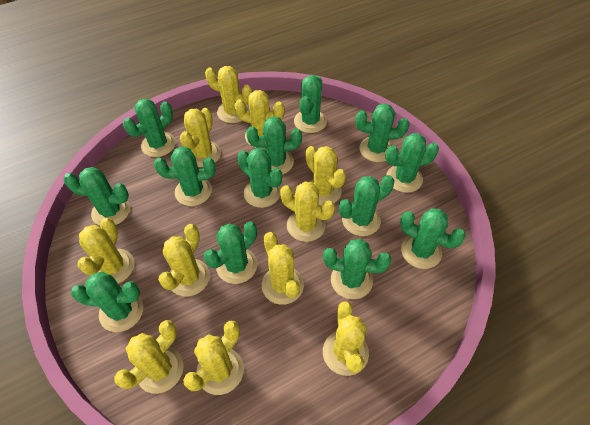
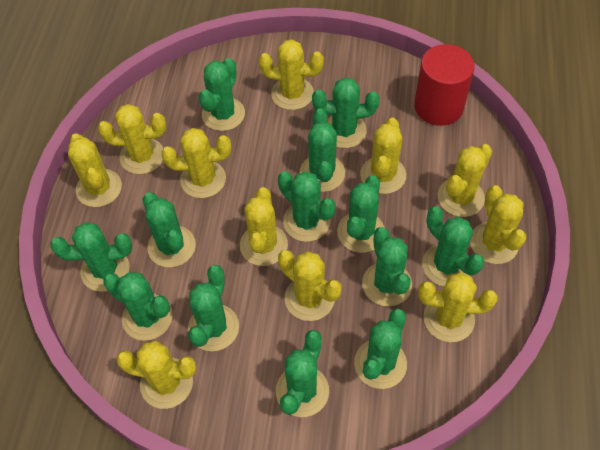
red cylinder: none = 0 -> [414,44,475,126] = 1

